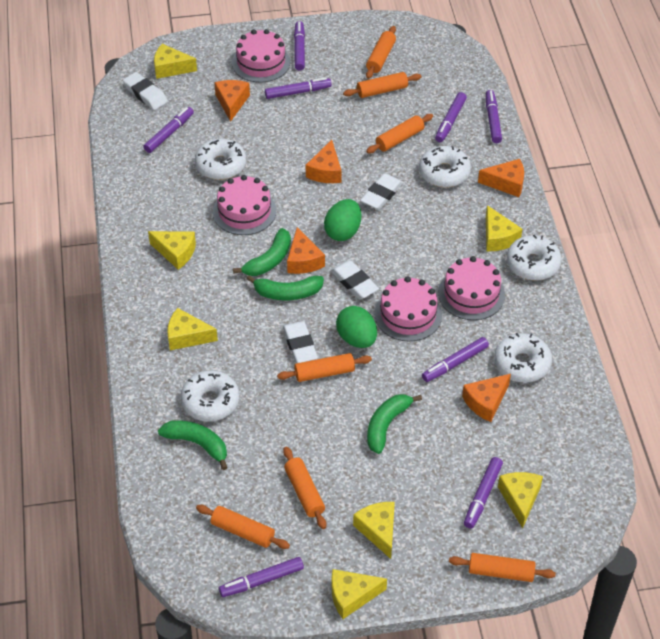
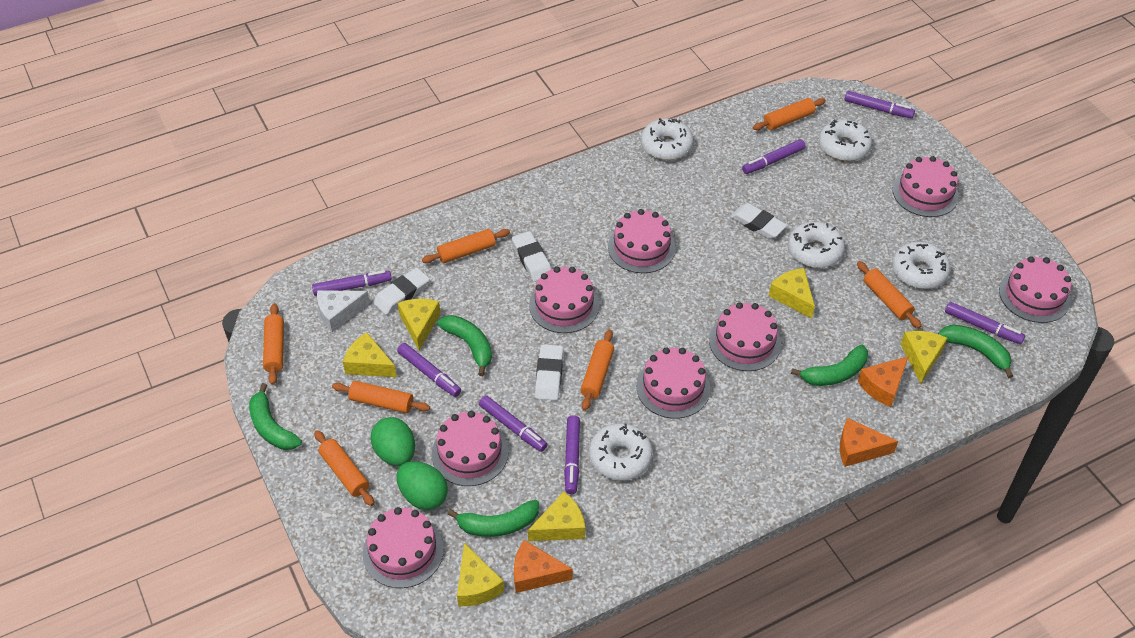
green banana: [158,420,228,470] [233,228,291,276] [247,275,324,300] [367,394,422,454] = 4 -> [249,383,302,450] [437,315,492,376] [448,500,539,537] [791,345,868,386] [938,325,1013,378] = 5
orange cheese: [214,80,250,122] [287,227,325,274] [306,140,341,183] [462,374,511,422] [478,159,524,197] = 5 -> [514,540,573,593] [840,418,898,467] [858,356,909,407] = 3
pink cake: [213,175,277,235] [232,29,290,83] [374,276,442,341] [438,256,505,320] = 4 -> [363,507,444,588] [432,411,508,486] [529,267,599,333] [608,209,676,273] [637,347,710,419] [709,302,781,371] [893,156,959,217] [999,256,1071,323] = 8
purple marker: [144,107,194,153] [219,557,304,597] [265,77,332,99] [294,21,305,71] [422,337,489,382] [435,92,467,142] [464,457,503,529] [486,90,502,143] = 8 -> [312,270,392,296] [397,343,461,397] [479,395,548,452] [564,415,580,494] [742,139,806,174] [845,91,915,118] [945,302,1025,344] = 7
white cheese: none = 0 -> [317,290,370,332] = 1
yellow cheese: [148,231,196,270] [154,44,197,79] [167,308,218,350] [332,569,387,619] [353,502,395,559] [486,205,522,251] [498,472,543,529] = 7 -> [343,332,397,377] [398,299,441,350] [457,543,504,606] [528,492,585,541] [769,268,815,319] [901,331,947,384] = 6

